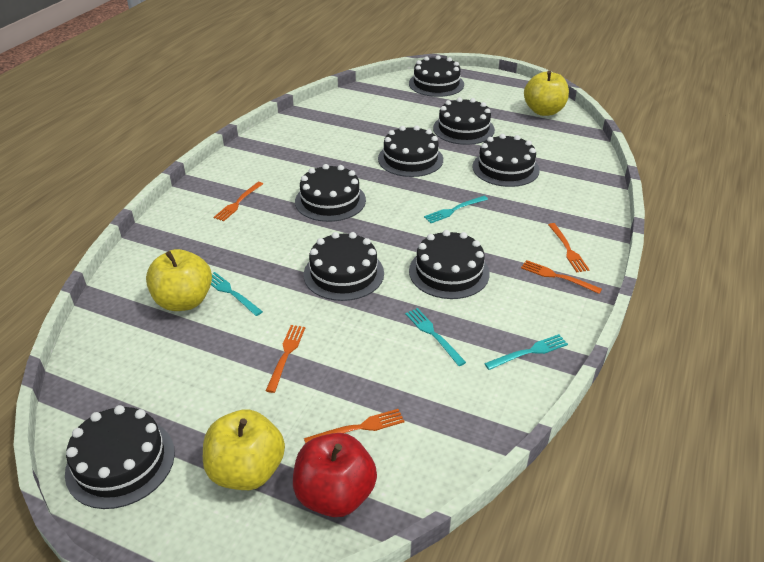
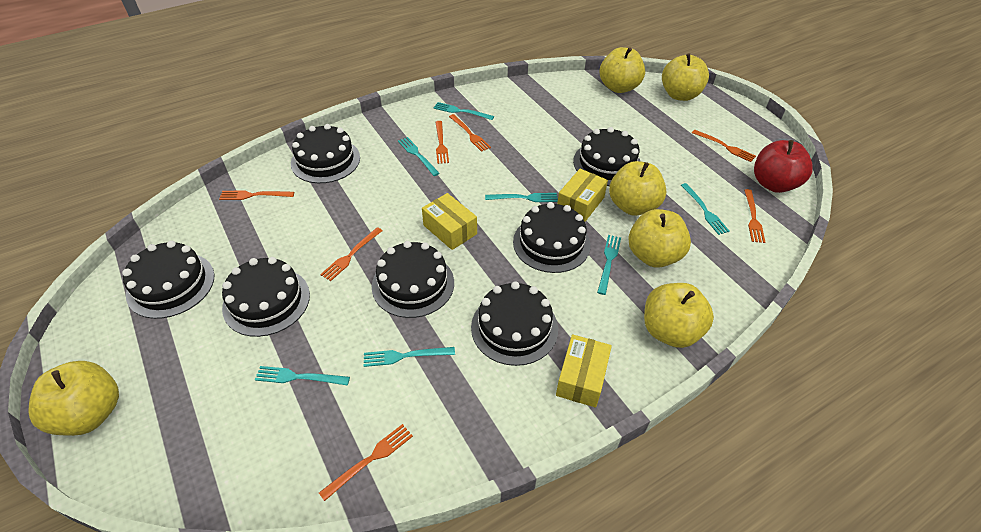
black cake: [65,405,175,509] [295,164,366,222] [304,232,384,301] [378,125,443,177] [409,55,464,97] [409,230,490,299] [433,97,495,145] [472,134,540,187] = 8 -> [122,241,214,319] [222,257,310,337] [291,124,360,183] [372,241,454,318] [471,281,558,366] [513,202,590,273] [573,127,640,186] = 7
orange fork: [214,182,263,221] [266,325,305,393] [304,409,405,444] [521,260,602,294] [548,223,590,272] = 5 -> [219,191,294,200] [319,424,413,501] [320,227,382,281] [435,121,449,164] [449,114,491,152] [692,130,756,162] [744,189,765,243] = 7
turquoise fork: [211,272,263,316] [405,308,466,366] [424,196,488,223] [484,334,568,370] = 4 -> [255,366,350,386] [364,347,455,367] [398,137,440,176] [433,102,494,120] [485,193,558,202] [597,235,621,295] [681,183,730,235] = 7
yellow apple: [146,249,212,311] [203,409,285,490] [524,71,569,116] = 3 -> [28,361,119,436] [600,47,645,93] [609,161,667,216] [628,209,691,267] [644,283,714,348] [662,53,709,101] = 6
yellow box: none = 0 -> [422,193,477,250] [556,334,612,407] [557,169,608,222] = 3

